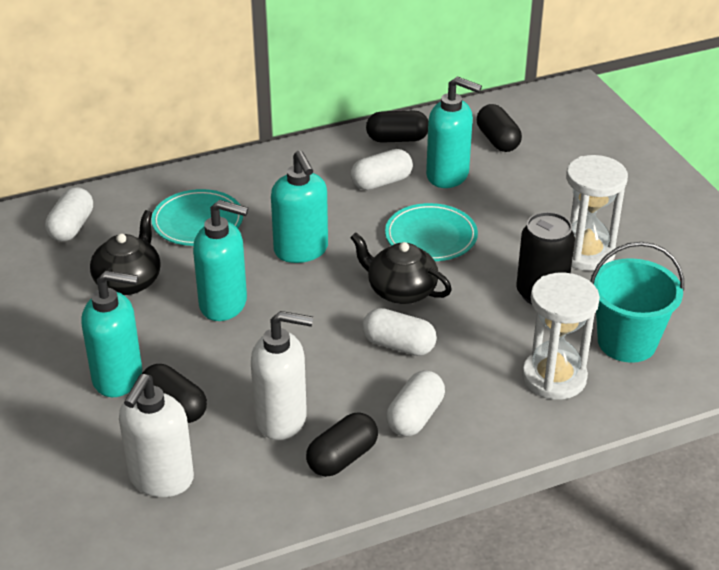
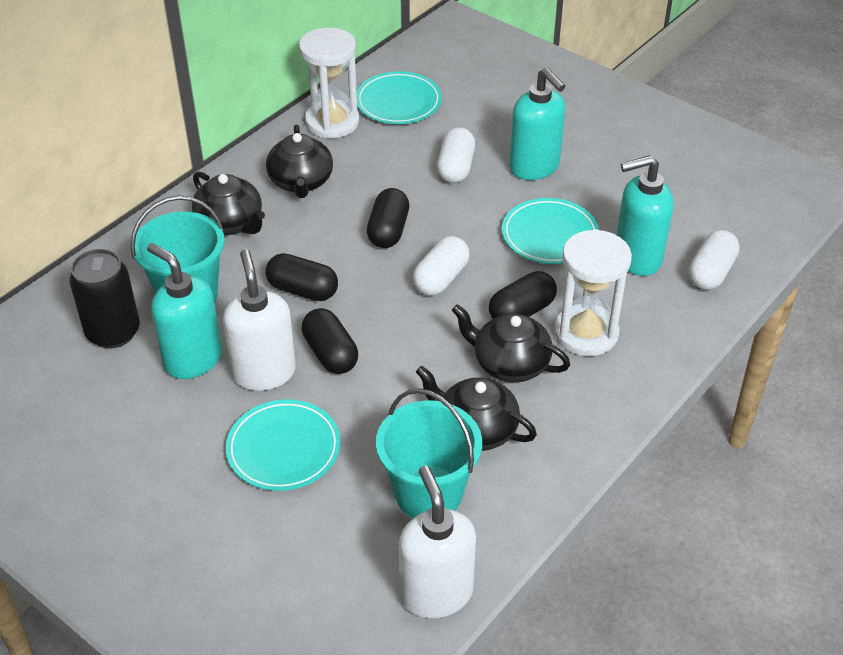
black teapot: [90,210,161,295] [350,232,452,304] = 2 -> [192,172,265,235] [266,125,333,198] [416,366,537,451] [452,304,570,383] = 4
turquoise bucket: [590,242,684,363] = 1 -> [131,196,225,302] [376,388,482,518] = 2
turquoise plate: [151,189,243,246] [385,203,478,261] = 2 -> [226,399,341,491] [357,71,442,124] [502,198,599,264] = 3
turquoise soap dispenser: [81,271,142,397] [193,200,248,321] [271,150,328,263] [426,76,482,188] = 4 -> [147,243,222,379] [509,68,565,180] [617,155,674,276] = 3
white capsule: [45,187,93,242] [351,149,413,190] [362,308,437,356] [386,370,445,437] = 4 -> [413,236,470,296] [437,127,475,183] [688,230,740,290] = 3

